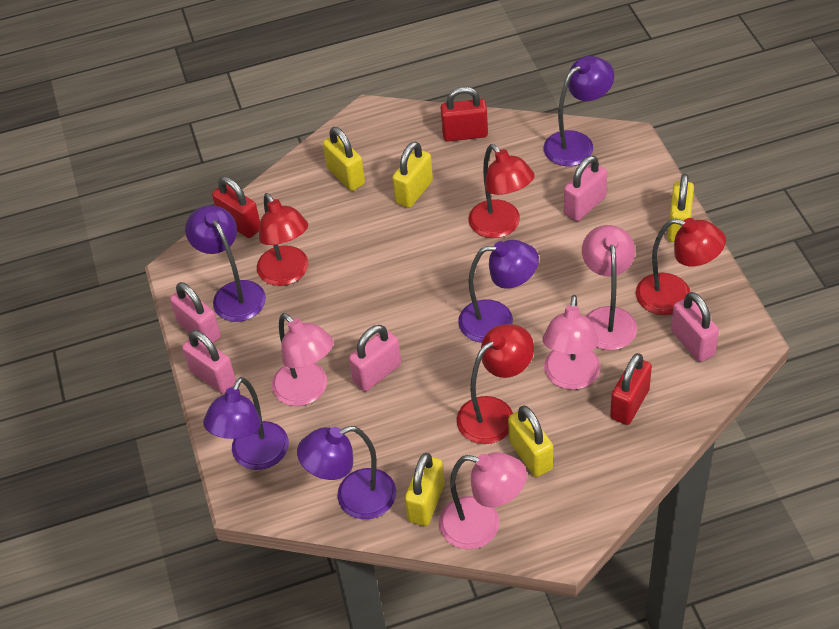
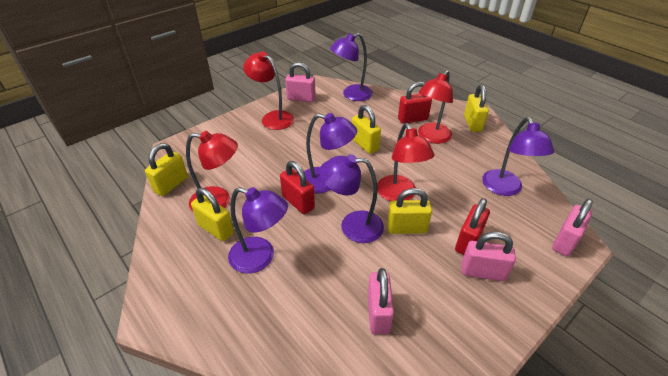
pink lamp: [272,313,334,406] [439,452,527,549] [543,295,601,390] [582,225,637,350] = 4 -> none = 0
pink padlock: [170,282,221,343] [182,330,236,394] [349,325,401,391] [564,155,607,221] [671,292,719,362] = 5 -> [285,62,316,102] [368,268,394,334] [461,232,516,281] [552,199,593,256] = 4

